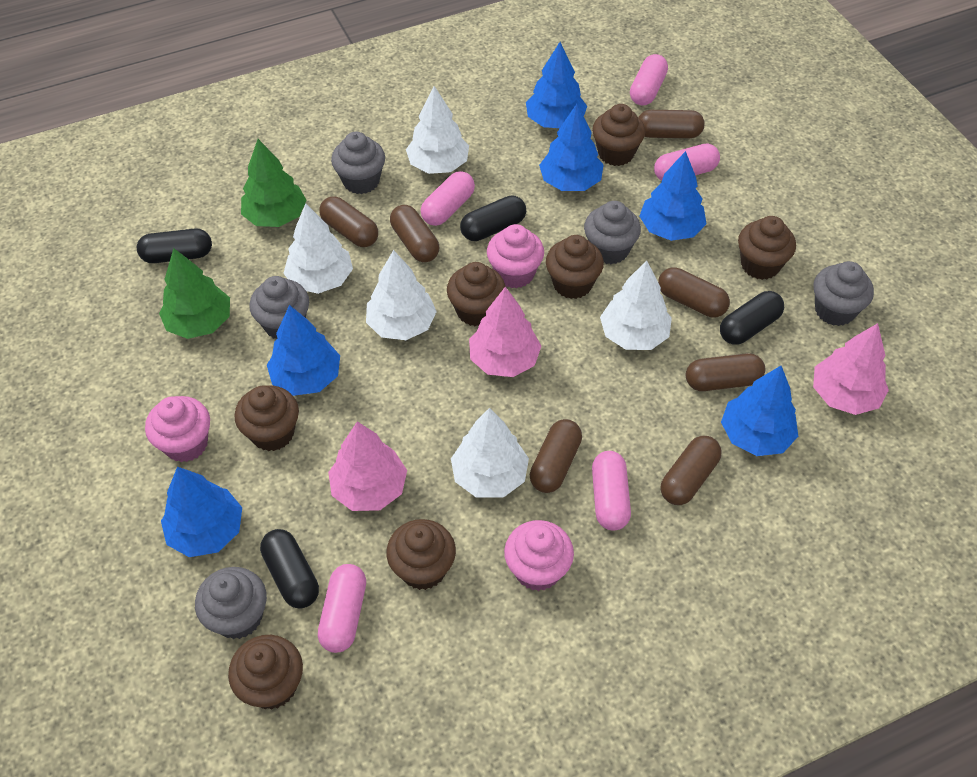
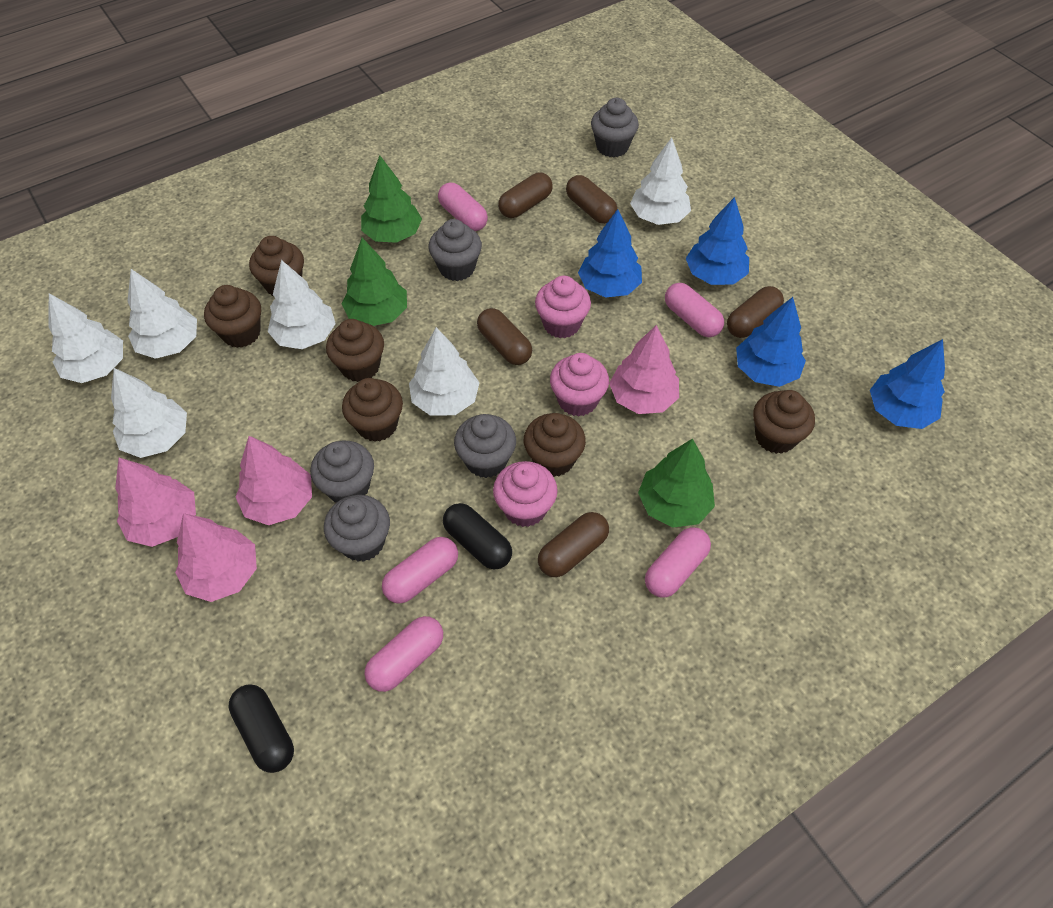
black capsule: [137,229,212,263] [260,529,319,609] [460,195,526,241] [720,291,784,345] = 4 -> [228,684,294,773] [443,503,512,570] = 2
blue tree: [161,467,242,557] [267,305,340,396] [526,42,587,128] [539,104,604,191] [639,151,707,241] [721,366,798,456] = 6 -> [578,209,642,298] [686,197,749,285] [736,297,806,387] [870,339,945,429] = 4
brown capsule: [319,196,378,247] [390,205,439,262] [530,419,582,493] [639,110,705,138] [658,267,730,317] [661,436,722,505] [686,353,765,391] = 7 -> [477,308,532,365] [498,173,553,218] [538,512,609,577] [566,175,617,224] [727,286,784,338] = 5
brown cupcake: [228,635,303,710] [235,386,299,451] [386,519,456,590] [447,262,505,326] [546,235,604,299] [592,104,645,166] [738,216,796,280] = 7 -> [204,285,261,348] [249,236,304,296] [326,319,384,382] [342,378,403,442] [524,413,586,477] [753,390,815,454] = 6
green tree: [159,248,230,339] [241,139,307,227] = 2 -> [341,238,407,326] [361,155,422,243] [638,438,715,528] = 3
pink tree: [328,421,407,511] [469,287,541,377] [813,323,889,415] = 3 -> [115,458,196,547] [175,513,257,602] [235,436,312,525] [609,325,679,414] = 4
white tree: [283,204,353,294] [366,250,437,340] [406,86,469,174] [451,408,529,497] [600,261,672,350] = 5 -> [48,293,123,383] [111,368,187,458] [127,269,197,359] [267,260,336,349] [409,327,480,416] [630,137,691,225] = 6

